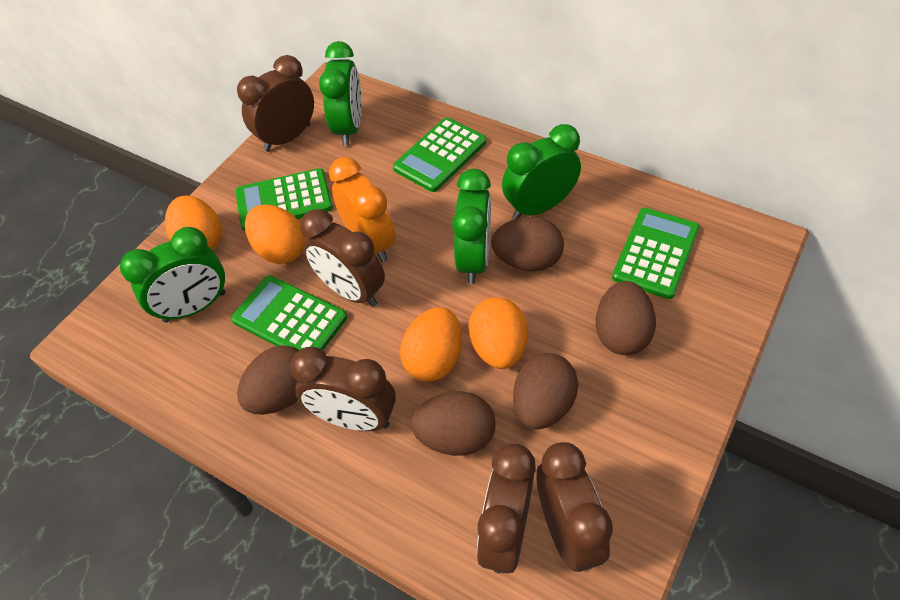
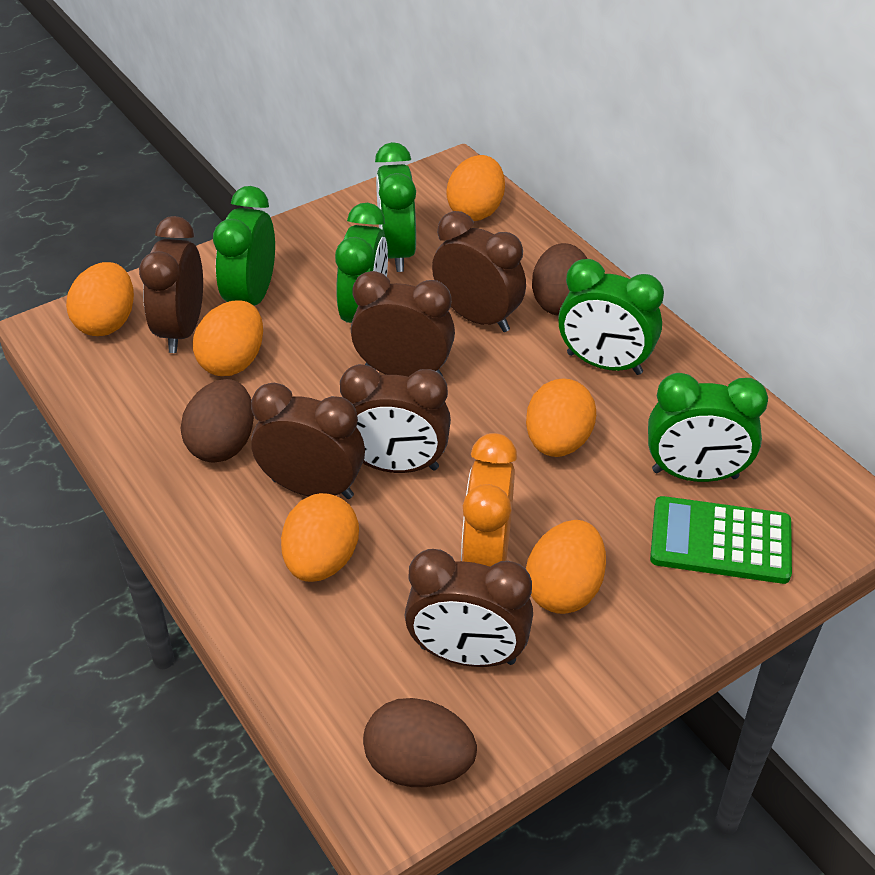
brown clock: [237,55,314,152] [290,347,396,431] [300,209,385,307] [477,443,536,574] [537,442,613,572] = 5 -> [139,216,203,353] [251,382,365,499] [340,364,451,473] [351,271,455,377] [405,549,533,667] [432,211,526,332] = 6
brown egg: [237,345,299,415] [410,391,496,456] [491,217,564,271] [513,353,578,429] [596,281,656,355] = 5 -> [180,379,254,463] [363,698,477,787] [532,243,588,316] = 3
green calculator: [231,275,347,350] [235,168,333,231] [393,118,486,192] [612,208,699,299] = 4 -> [650,496,792,584] = 1
green clock: [120,227,226,322] [319,41,362,146] [452,169,491,284] [502,124,581,219] = 4 -> [213,186,275,306] [335,203,388,323] [375,142,416,272] [558,259,664,375] [648,373,768,482] = 5
orange egg: [165,196,222,250] [245,205,306,264] [400,307,462,381] [468,297,528,369] = 4 -> [66,262,134,336] [193,300,263,376] [281,493,359,582] [446,155,505,221] [526,378,596,457] [526,520,606,614] = 6

